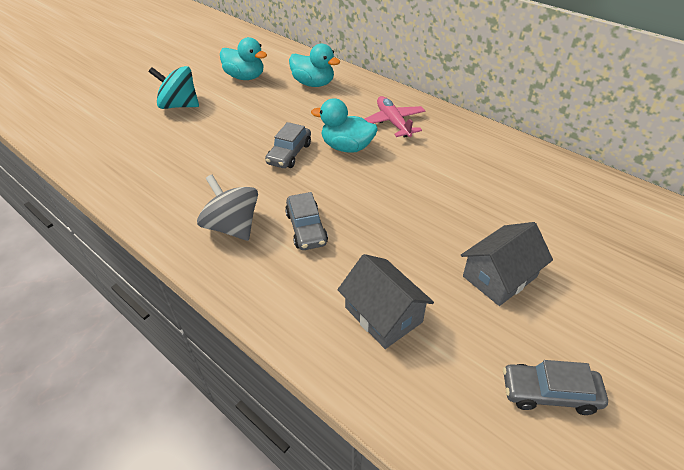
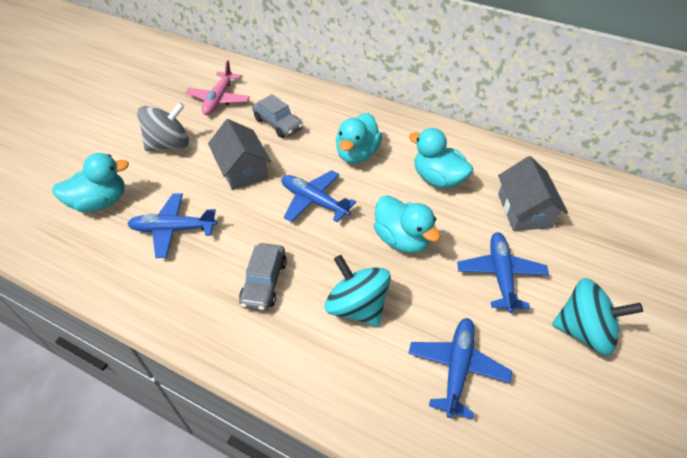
blue plane: none = 0 -> [127,193,217,258] [281,170,356,222] [408,318,512,419] [457,232,549,313] = 4
grey car: [265,122,311,168] [285,192,328,250] [503,360,608,415] = 3 -> [239,243,287,311] [252,94,303,138] = 2
turquoise duck: [220,37,267,80] [289,44,340,87] [311,98,378,153] = 3 -> [52,153,129,212] [336,113,382,164] [374,195,440,253] [409,128,473,189] = 4
turquoise spinning top: [149,66,199,109] = 1 -> [325,255,391,327] [552,278,643,356] = 2

